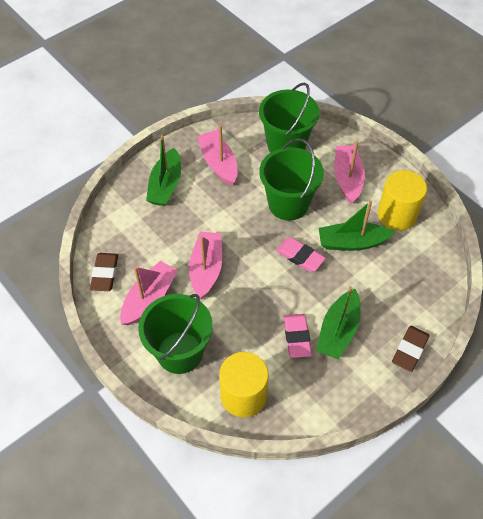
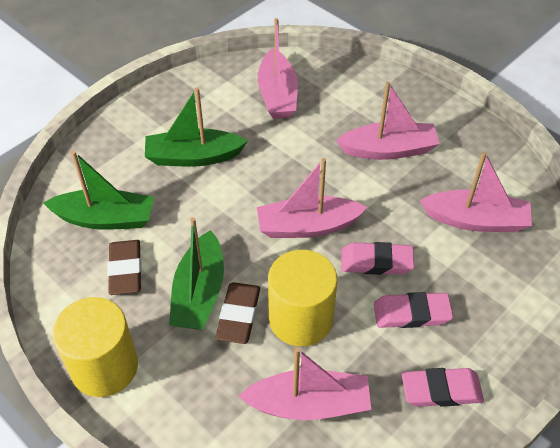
green bucket: [138,294,213,374] [259,83,319,153] [259,138,324,221] = 3 -> none = 0
pink boat: [120,261,178,325] [189,232,222,299] [197,124,237,186] [334,141,365,204] = 4 -> [239,347,371,420] [257,158,368,238] [258,18,298,119] [336,82,440,160] [420,152,532,232] = 5
pink eraser: [276,238,326,272] [284,314,312,358] = 2 -> [341,242,414,275] [374,292,453,328] [402,368,484,407] = 3

